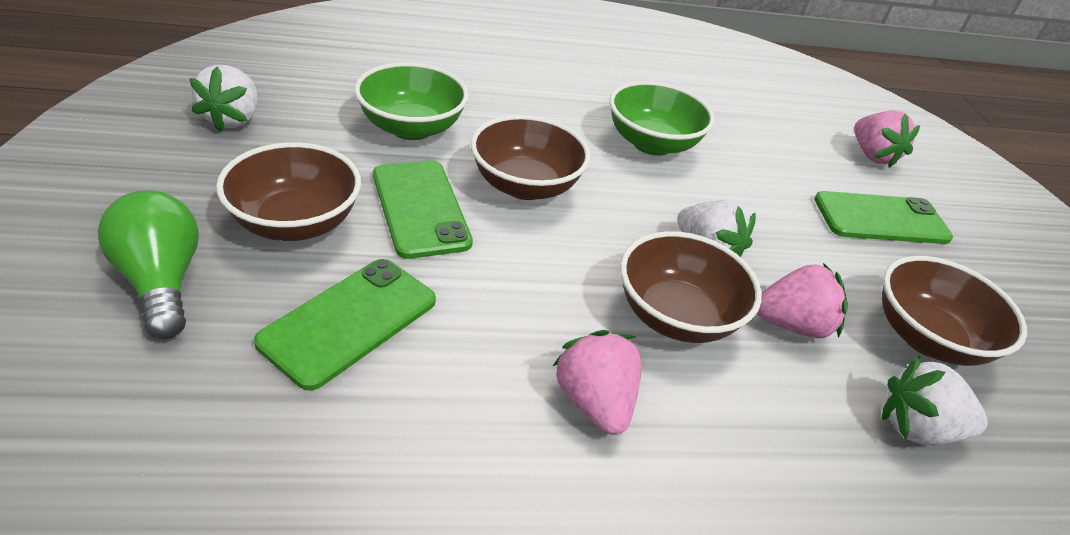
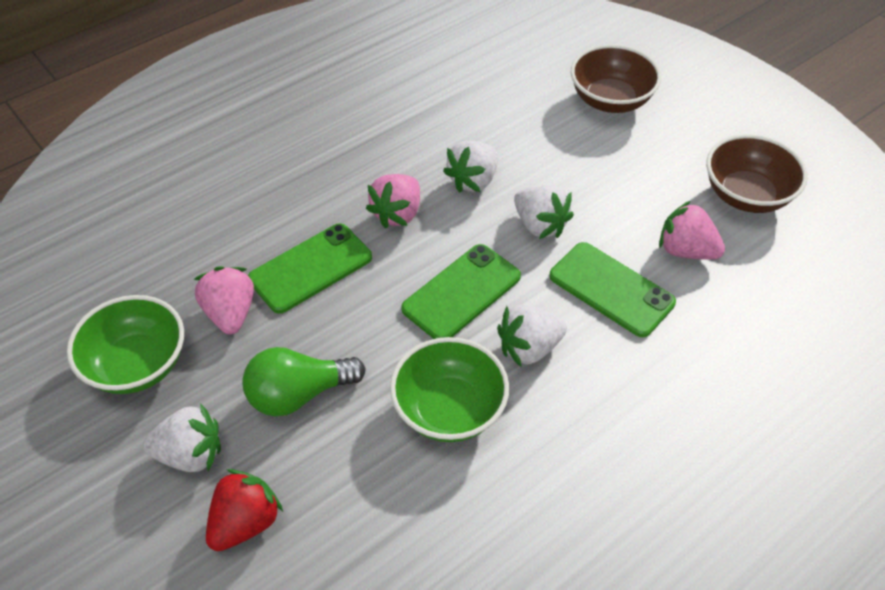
brown bowl: [216,142,361,241] [471,115,590,200] [620,231,762,343] [882,256,1027,366] = 4 -> [571,45,661,113] [706,134,808,213] = 2
red strawberry: none = 0 -> [206,469,283,551] = 1
white strawberry: [189,65,258,132] [677,200,756,257] [882,355,988,445] = 3 -> [143,403,221,472] [443,141,498,193] [497,305,567,367] [514,185,574,239] = 4

